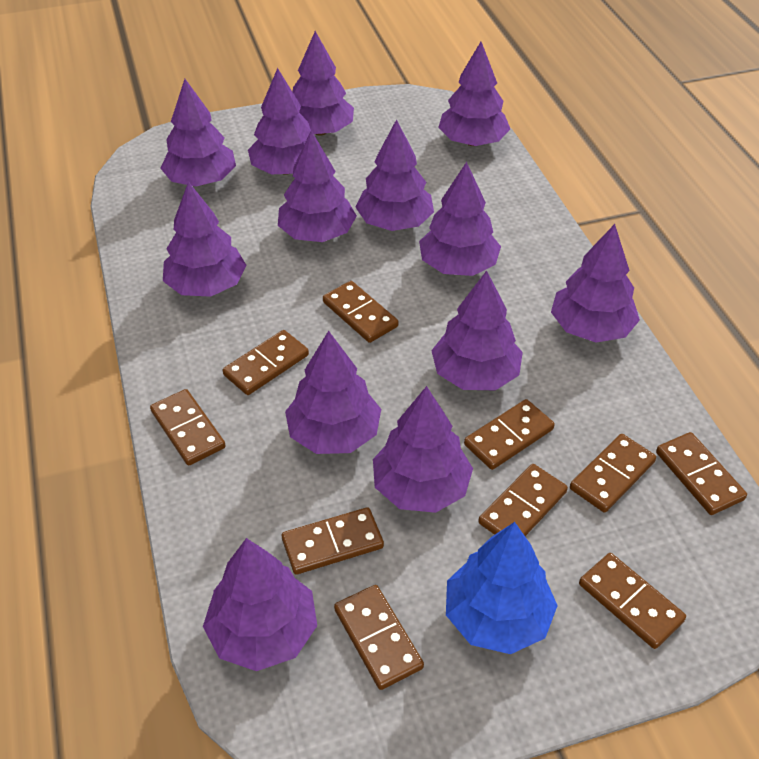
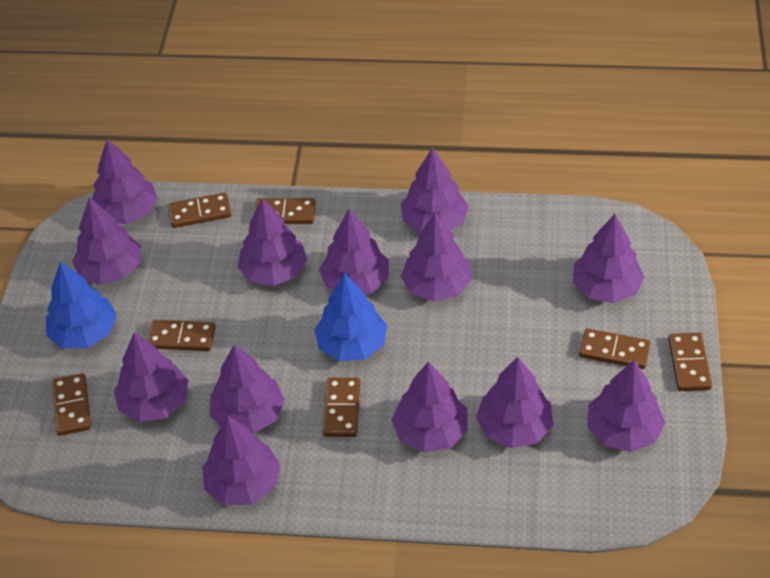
blue tree: [446,522,558,654] = 1 -> [46,262,117,349] [314,272,387,361] = 2
brown domino: [150,389,225,465] [223,330,309,395] [282,507,384,575] [323,281,398,343] [334,585,424,690] [464,399,555,470] [478,464,568,536] [570,434,656,513] [579,553,686,649] [656,432,747,515] = 10 -> [52,373,91,436] [147,320,216,351] [168,193,232,228] [254,198,316,224] [323,378,361,437] [579,328,650,369] [668,333,712,391] = 7

